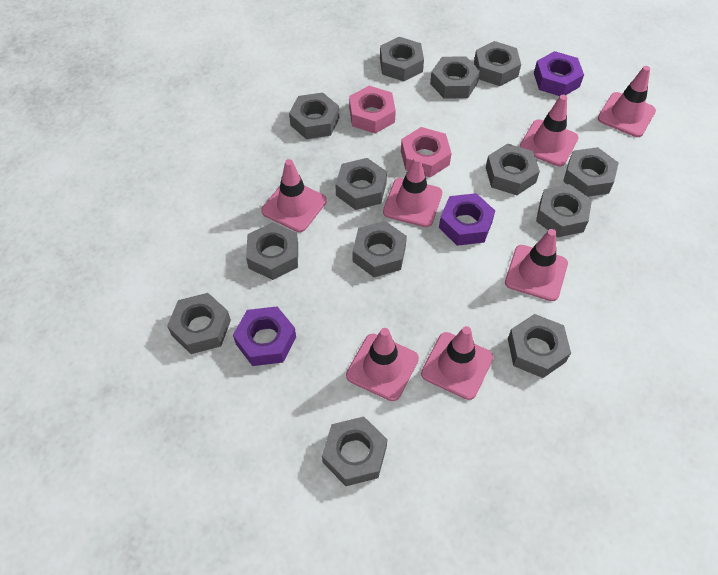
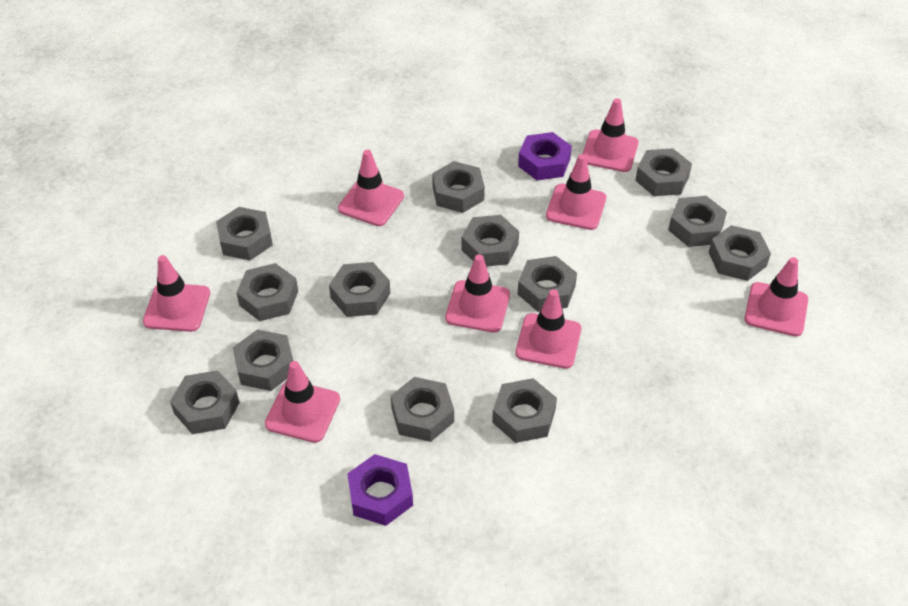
pink nut: [349,86,396,133] [401,127,452,177] = 2 -> none = 0
pink traffic cone: [261,159,327,232] [346,328,419,401] [383,156,442,227] [421,326,493,400] [505,229,568,301] [520,95,579,167] [598,66,656,137] = 7 -> [143,255,210,332] [265,361,340,443] [338,150,404,226] [445,254,510,333] [515,289,581,369] [546,154,606,230] [583,98,639,172] [745,257,808,337] = 8
purple nut: [233,306,296,366] [439,193,495,246] [534,51,584,96] = 3 -> [347,454,413,526] [518,132,572,180] = 2

